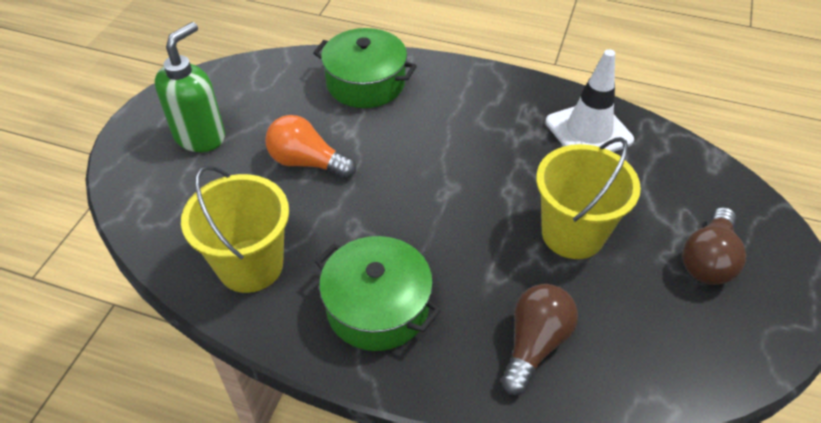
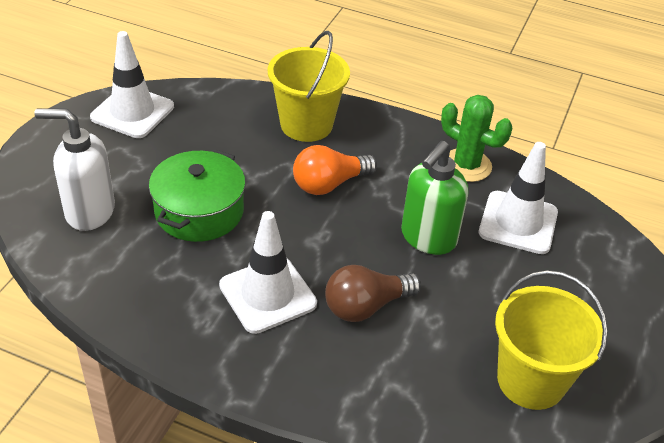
brown light bulb: [501,284,578,395] [682,207,746,285] = 2 -> [325,265,421,322] = 1
green cactus: none = 0 -> [441,95,512,182] = 1
green pot: [313,28,417,108] [315,236,441,351] = 2 -> [149,149,246,242] = 1
white soap dispenser: none = 0 -> [34,108,115,231] = 1
white traffic cone: [546,49,634,152] = 1 -> [90,31,174,138] [219,211,317,334] [479,142,558,254] = 3

